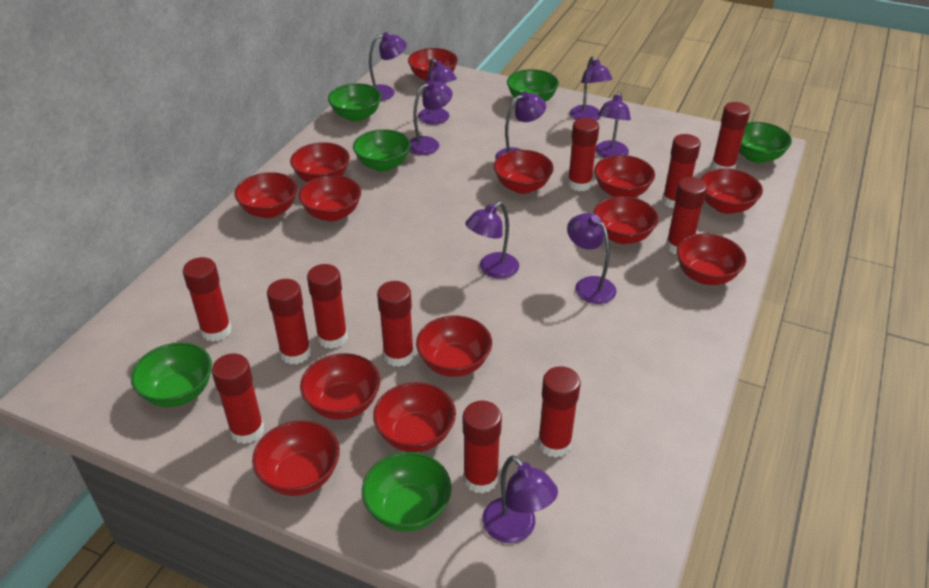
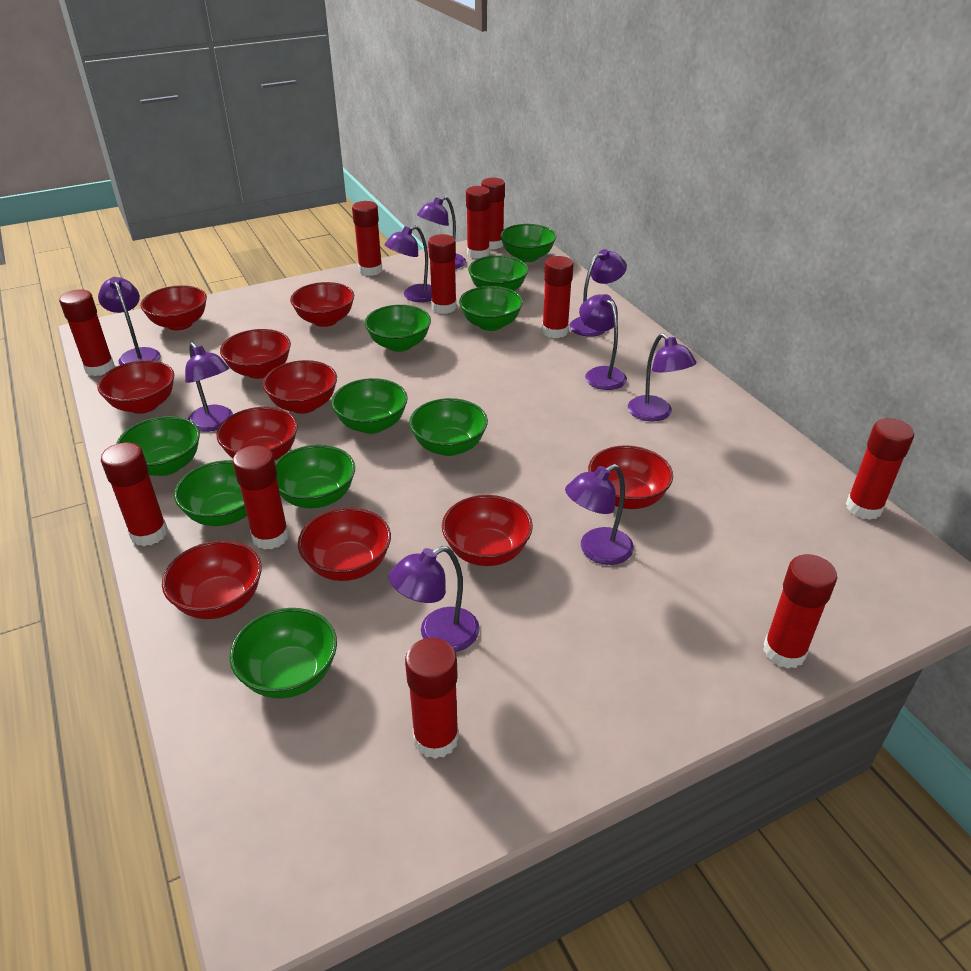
green bowl: [131,342,212,407] [328,83,382,122] [353,129,411,172] [362,452,452,532] [507,69,559,102] [739,122,792,163] = 6 -> [116,416,200,476] [174,460,247,526] [229,608,337,699] [275,445,355,508] [331,378,408,434] [365,305,431,352] [409,398,488,456] [459,286,523,331] [468,255,528,291] [500,224,556,262] = 10
red bowl: [234,172,297,218] [252,420,340,496] [290,142,350,182] [299,175,361,221] [300,353,380,420] [373,382,456,452] [408,48,458,82] [416,316,492,377] [494,150,554,194] [593,196,658,244] [594,155,655,197] [677,234,746,285] [701,168,763,214] = 13 -> [97,360,174,414] [140,285,207,331] [162,540,262,619] [216,407,298,460] [220,329,291,379] [263,360,337,414] [290,282,354,327] [298,508,391,581] [442,495,533,566] [588,445,673,509] = 10

